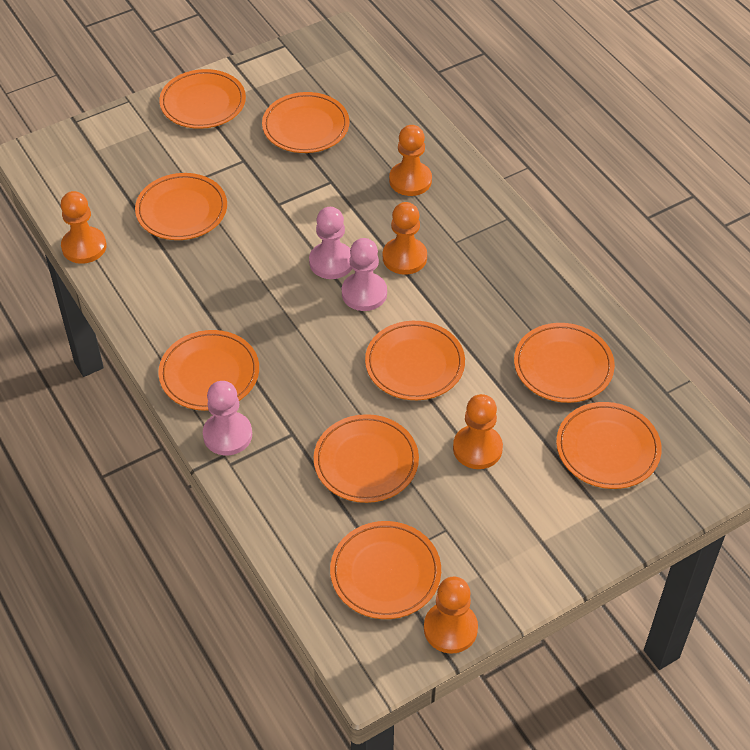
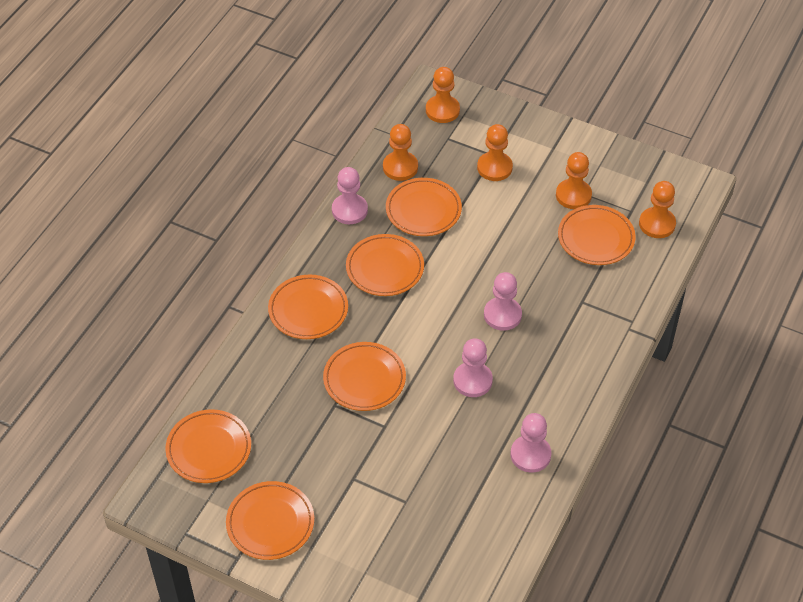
orange plate: [135,173,227,240] [158,330,259,411] [159,69,246,129] [262,92,349,153] [314,414,419,503] [330,521,441,619] [365,321,465,400] [514,323,615,403] [556,402,662,489] = 9 -> [165,409,251,483] [226,481,314,560] [268,275,348,339] [323,342,406,411] [346,234,424,296] [386,178,462,236] [558,205,636,265] = 7
pink pawn: [203,381,252,455] [309,207,352,279] [342,238,387,311] = 3 -> [332,167,368,224] [453,338,493,397] [484,272,522,331] [510,413,552,473] = 4

